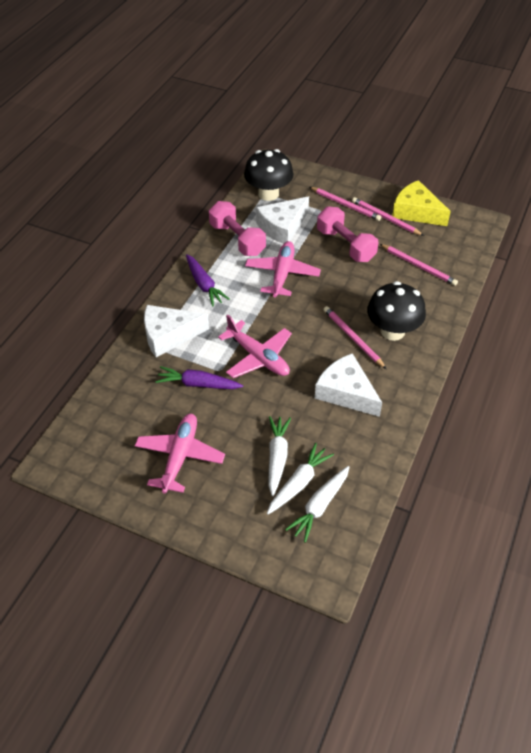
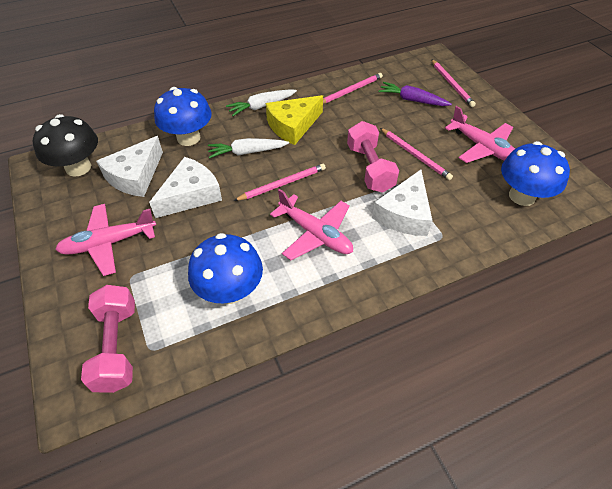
black mushroom: [244,149,294,201] [367,281,426,341] = 2 -> [32,114,98,177] = 1
blue mushroom: none = 0 -> [154,87,212,146] [188,233,263,304] [501,141,570,206] = 3
purple carrot: [155,366,243,389] [186,255,230,306] = 2 -> [378,82,452,106] = 1
white carrot: [267,443,334,515] [269,416,291,496] [285,466,349,543] = 3 -> [208,138,289,158] [226,89,297,116] = 2

